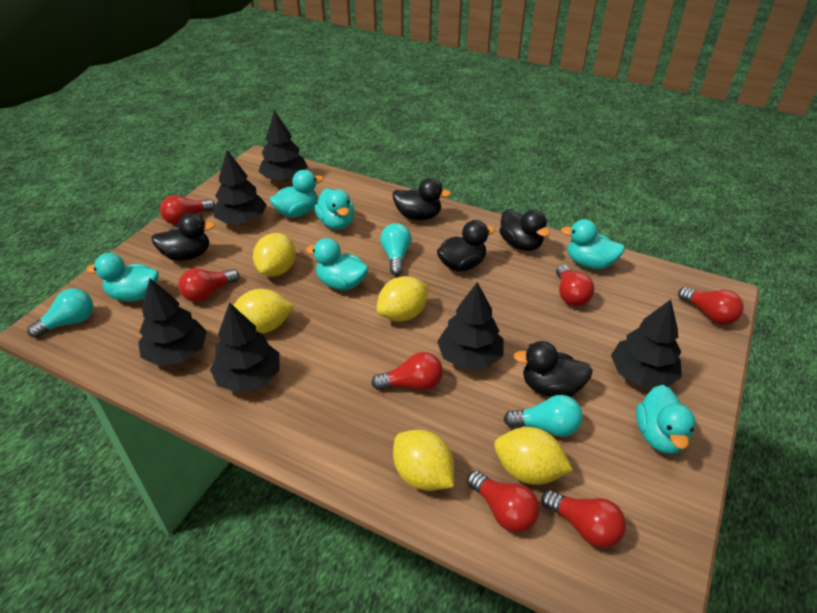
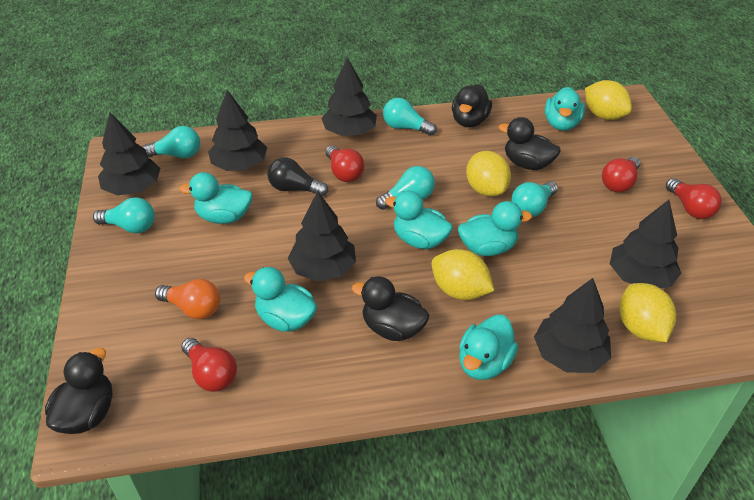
black duck: [151,213,215,261] [393,178,451,220] [437,220,495,272] [499,209,550,251] [514,341,593,397] = 5 -> [45,348,112,434] [352,277,429,341] [452,84,492,127] [499,117,561,170] = 4
black light bulb: none = 0 -> [268,157,328,196] = 1
orange light bulb: none = 0 -> [155,279,220,319] = 1
red light bulb: [160,195,215,225] [178,268,239,302] [371,352,443,391] [467,470,540,533] [541,490,626,548] [556,265,594,306] [678,287,744,325] = 7 -> [181,338,237,392] [325,145,365,182] [602,157,641,192] [666,178,722,219] = 4
turquoise light bulb: [27,288,93,338] [380,223,412,275] [503,395,583,437] = 3 -> [93,197,155,233] [143,126,200,158] [376,166,435,210] [383,98,437,136] [511,181,558,217] = 5
yellow lemon: [233,289,294,334] [253,233,296,276] [377,276,428,321] [393,430,454,491] [494,427,573,485] = 5 -> [431,249,494,300] [466,151,511,197] [585,80,632,120] [619,283,676,342] = 4

